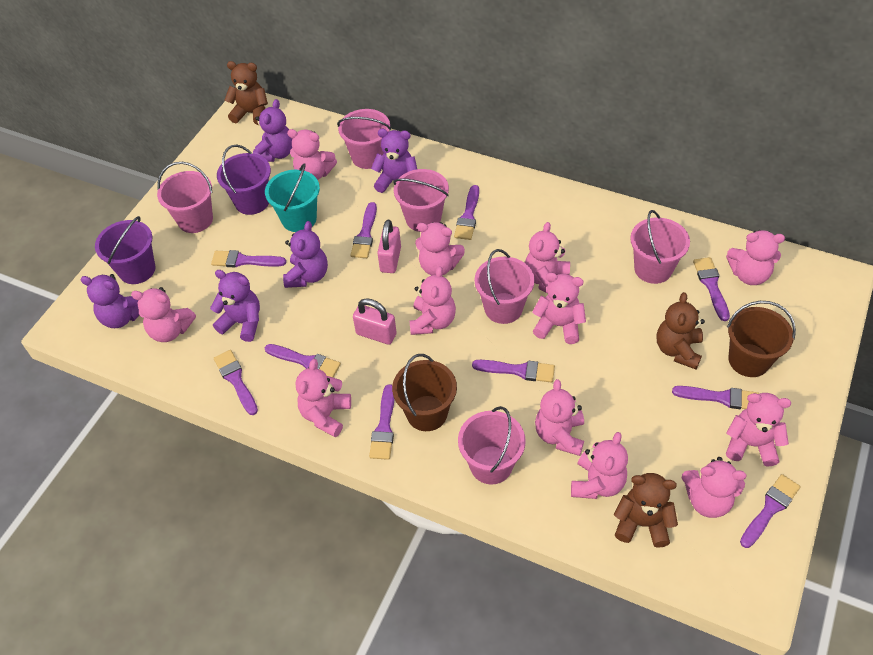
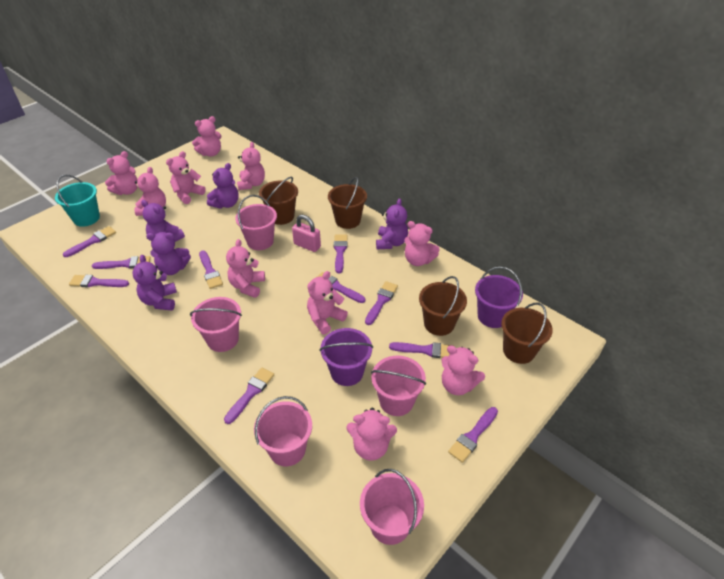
brown bucket: [392,354,457,431] [727,301,796,377] = 2 -> [259,177,298,225] [328,177,367,229] [419,276,467,336] [501,303,553,364] = 4
brown teddy bear: [225,61,268,125] [614,473,678,548] [656,292,705,369] = 3 -> none = 0
pink bucket: [157,162,213,233] [337,109,391,169] [393,169,449,232] [458,406,526,484] [474,249,535,324] [630,210,690,284] = 6 -> [190,297,242,352] [235,195,277,250] [254,396,312,466] [360,469,424,545] [371,356,426,416] = 5
pink padlock: [353,298,397,345] [377,220,401,273] = 2 -> [292,215,321,252] = 1
pink teddy bear: [131,287,196,342] [287,129,337,180] [296,359,351,437] [410,266,456,335] [415,222,465,275] [525,222,570,293] [532,272,586,344] [535,379,584,456] [571,432,628,499] [682,457,746,518] [726,230,785,285] [726,393,791,466] = 12 -> [105,151,137,195] [135,167,166,216] [166,151,206,204] [192,116,221,156] [226,239,265,298] [237,142,265,190] [307,271,348,335] [346,407,397,461] [404,221,440,266] [441,345,485,395] = 10

